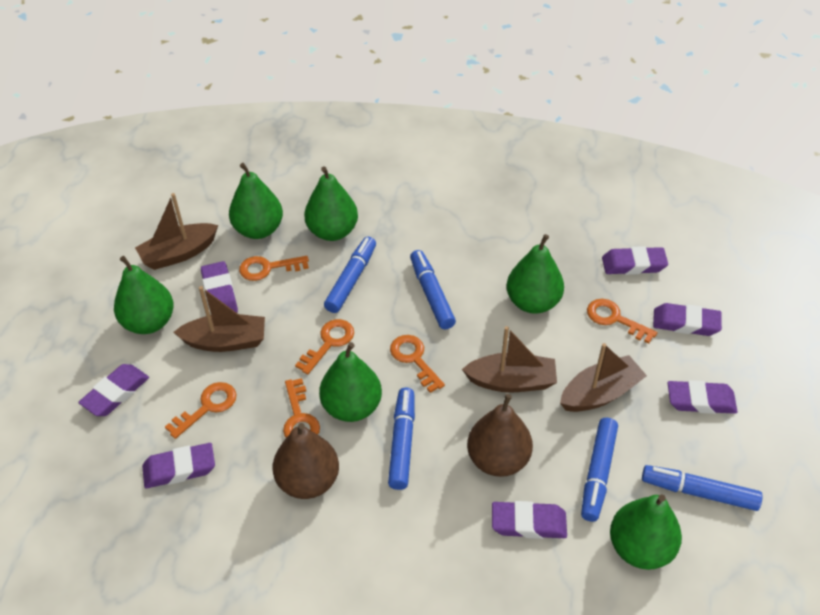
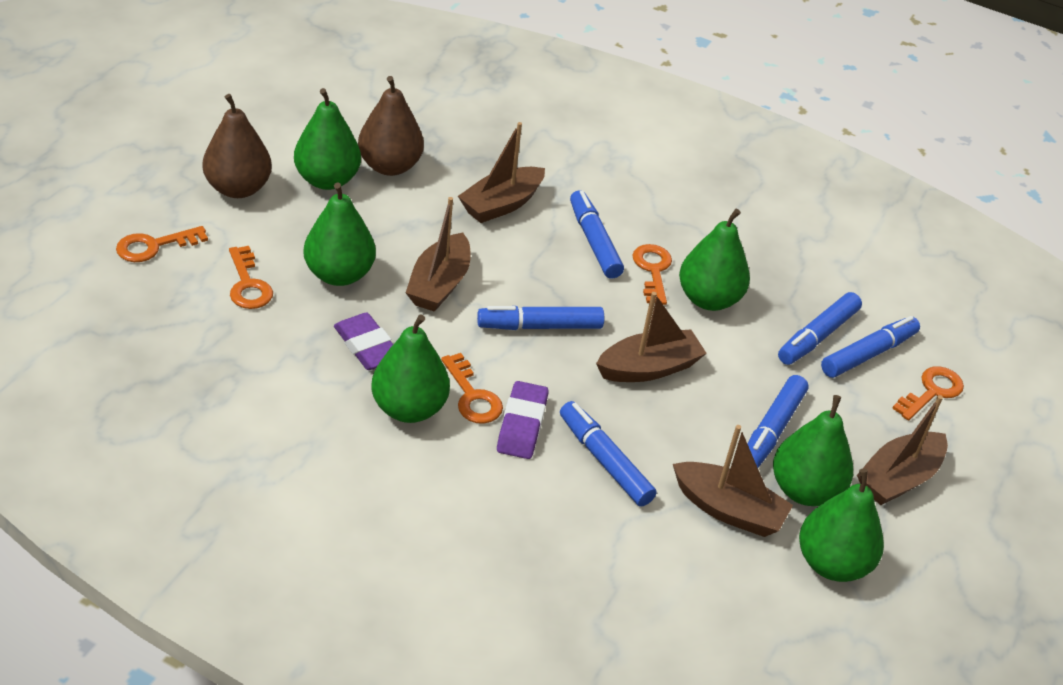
blue marker: [324,237,376,313] [388,388,415,490] [410,250,456,329] [581,418,618,522] [642,465,763,511] = 5 -> [477,306,604,330] [560,401,657,507] [570,190,624,278] [747,375,809,468] [778,292,862,365] [821,316,920,378] = 6
brown boat: [135,193,218,270] [174,286,265,352] [462,326,557,392] [560,343,647,412] = 4 -> [406,197,471,312] [458,122,545,223] [596,292,707,382] [673,425,793,537] [857,395,948,505] = 5
orange key: [165,382,237,439] [239,256,309,281] [283,378,320,438] [295,319,354,375] [390,335,445,393] [587,299,658,344] = 6 -> [116,226,208,262] [229,246,273,309] [441,353,503,424] [632,244,672,305] [892,366,964,421] = 5
purple eraser: [78,364,149,416] [142,443,215,488] [201,261,238,313] [492,501,567,539] [602,246,668,275] [653,303,722,336] [668,380,737,414] = 7 -> [334,313,393,370] [497,381,548,459] = 2

